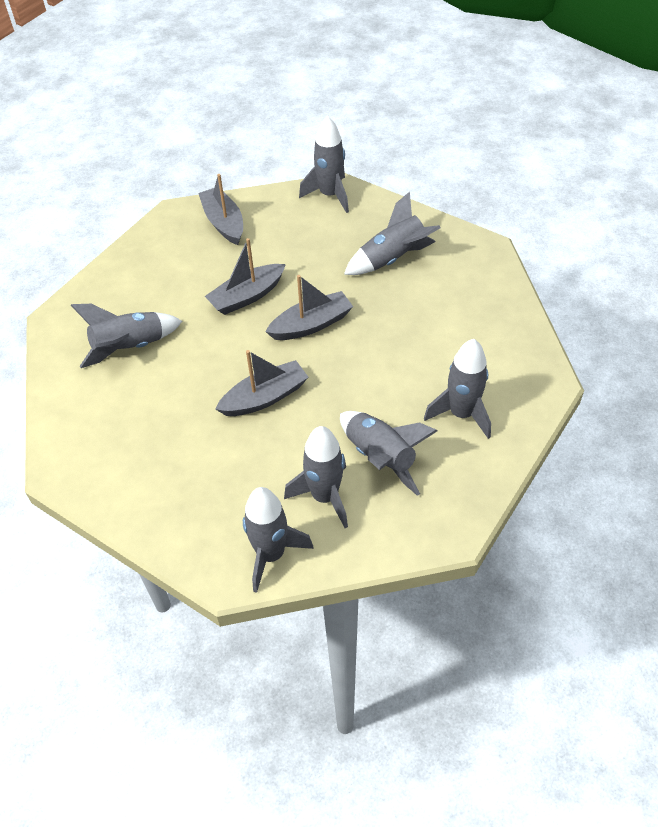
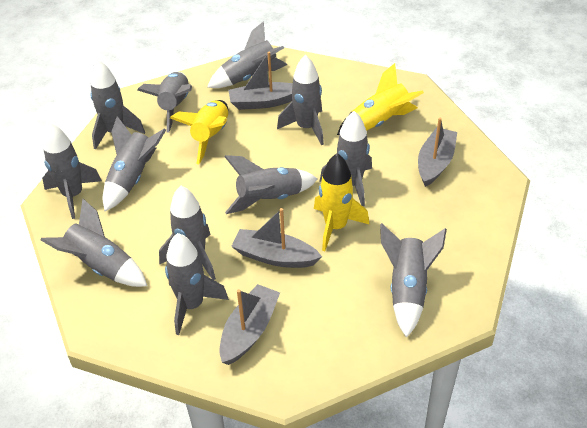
grey rocket: [70,304,182,368] [243,487,314,593] [284,426,348,528] [299,116,349,213] [340,411,437,496] [344,191,441,275] [424,339,491,439] = 7 -> [41,199,147,287] [42,123,102,219] [90,60,145,149] [103,116,166,211] [137,72,192,132] [159,186,216,280] [165,233,229,335] [207,21,288,88] [224,155,317,214] [277,55,324,145] [319,111,372,207] [380,223,447,338] = 12
yellow rocket: none = 0 -> [170,100,228,164] [314,153,369,251] [337,63,424,135] = 3

